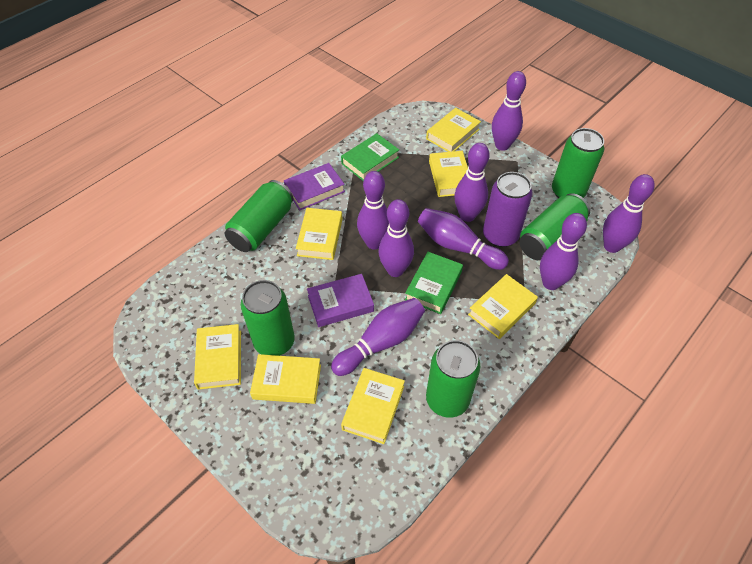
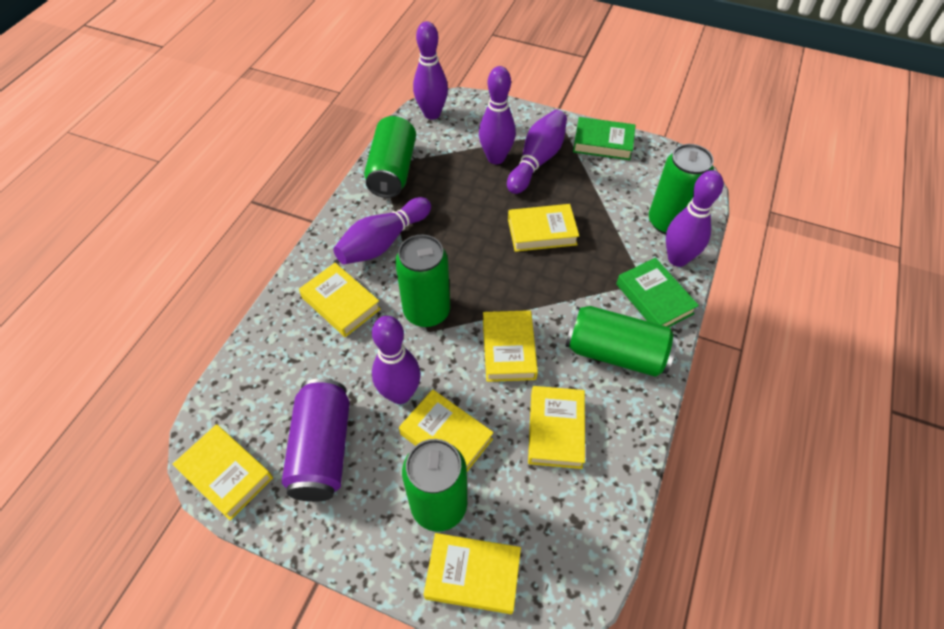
purple book: [284,163,345,210] [307,274,374,327] = 2 -> none = 0
purple bowling pin: [331,298,425,376] [357,171,389,250] [379,199,414,277] [418,208,509,270] [454,143,489,222] [492,71,526,151] [540,213,587,290] [603,174,655,253] = 8 -> [333,197,431,264] [372,316,421,404] [413,21,448,119] [479,66,516,164] [507,110,567,194] [666,170,723,267] = 6

